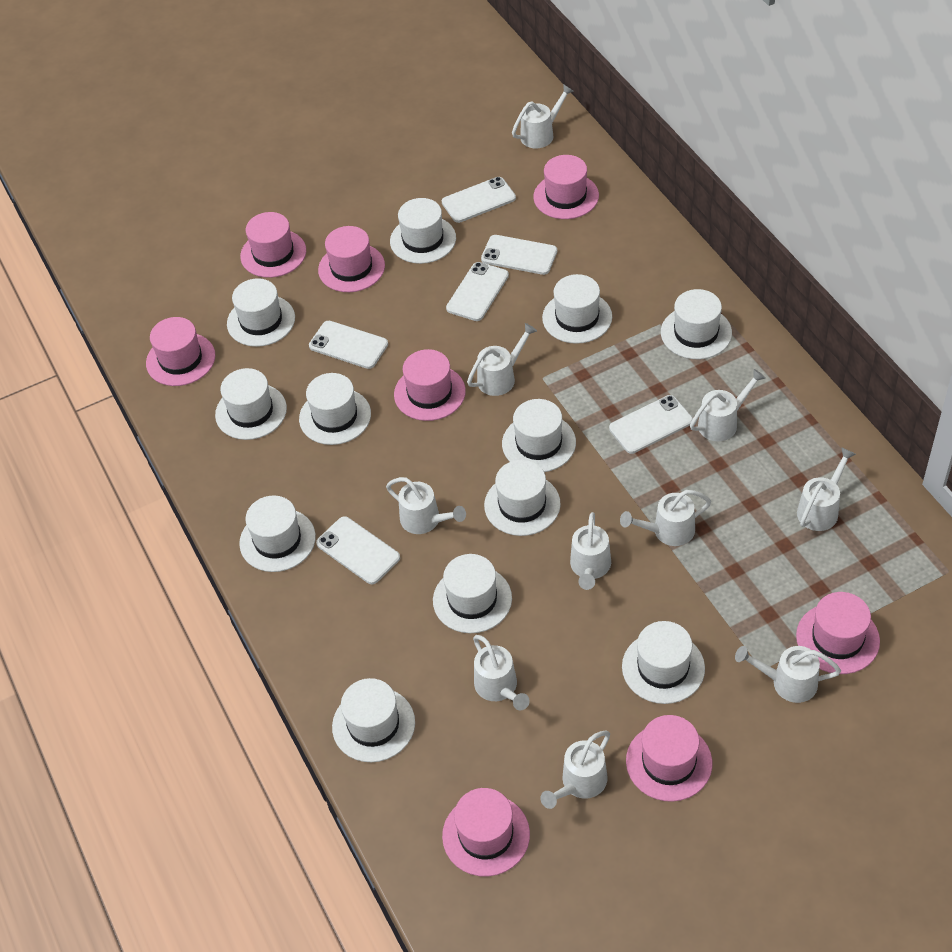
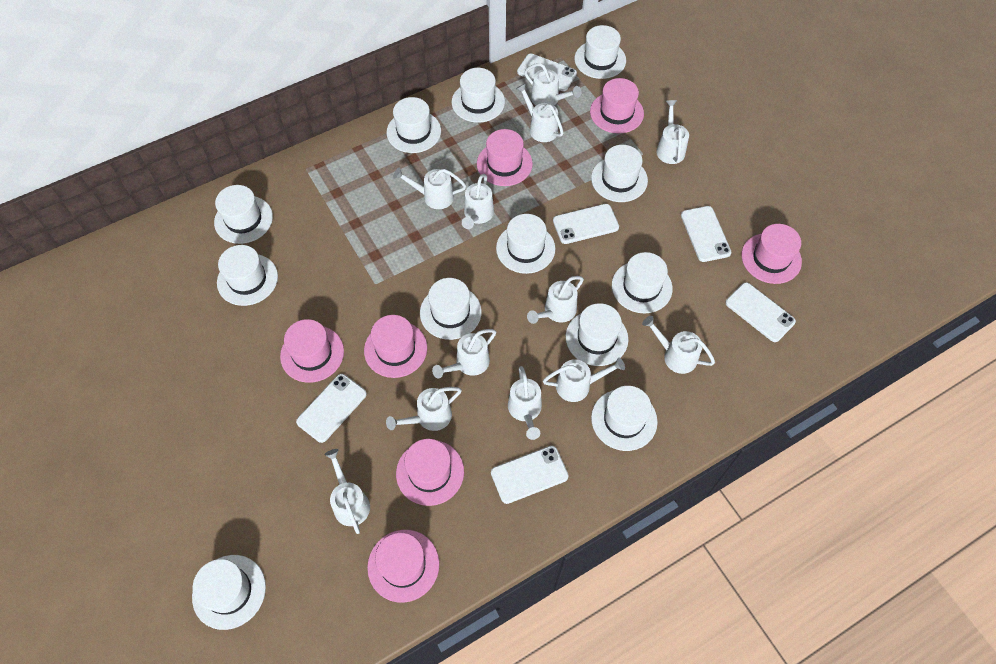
pink hat: [146,317,215,386] [240,212,306,278] [318,226,385,292] [394,349,466,421] [442,788,530,877] [533,155,599,219] [626,715,712,802] [796,592,880,674] = 8 -> [280,319,344,383] [364,315,427,378] [367,530,439,603] [396,439,464,506] [477,129,533,186] [590,78,644,134] [741,224,802,284] = 7
white watering can: [386,477,466,534] [467,323,537,396] [473,635,530,710] [512,84,574,148] [540,731,610,809] [570,512,611,590] [620,490,711,546] [690,369,766,441] [735,646,841,703] [797,447,856,531] = 10 -> [324,449,370,534] [386,387,462,431] [393,168,466,209] [432,329,496,378] [462,174,494,229] [508,366,542,440] [516,83,564,142] [524,63,582,105] [527,276,584,324] [543,358,625,402] [642,316,715,374] [656,100,689,164] = 12

